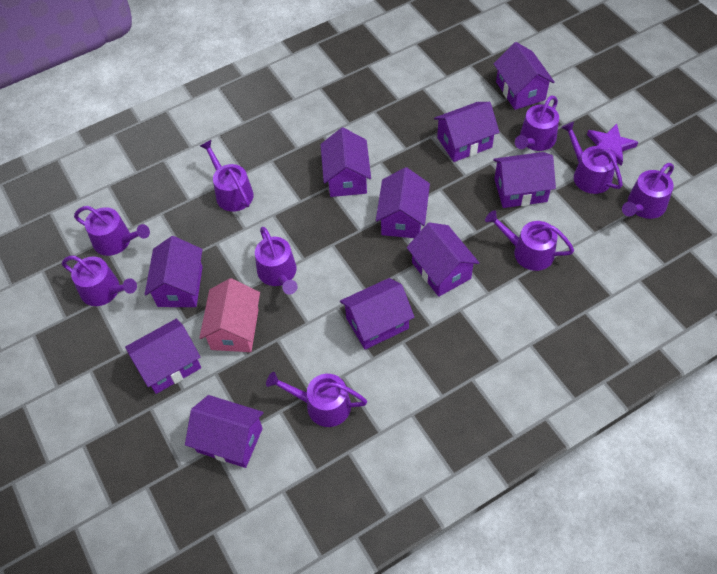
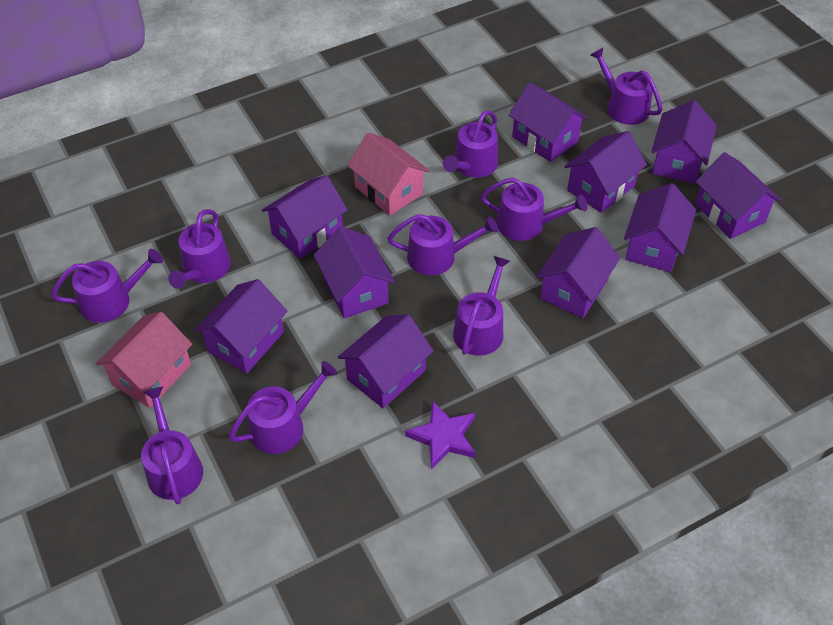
pink house: [199,278,260,352] = 1 -> [95,312,192,408] [347,133,430,216] = 2

